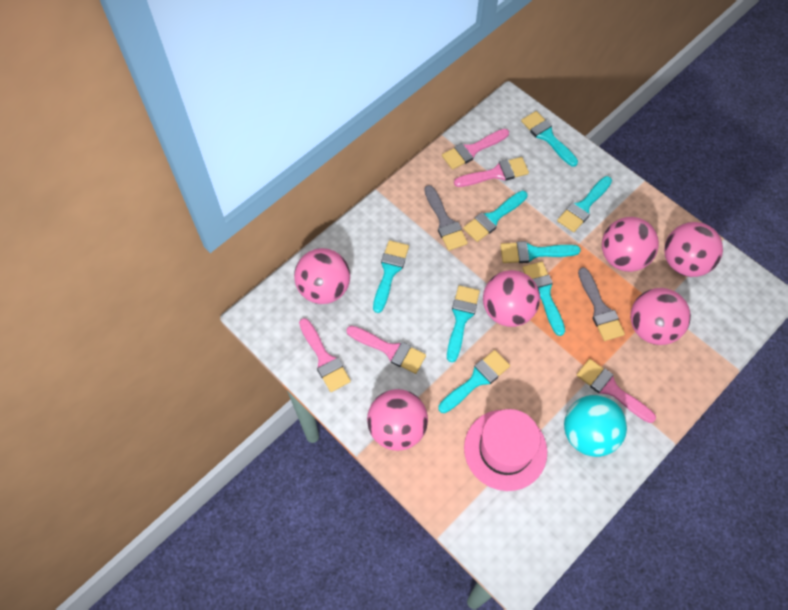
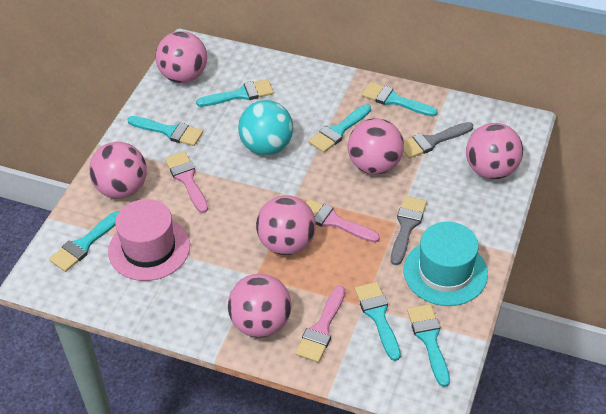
pink brush: [299,318,351,392] [346,326,426,374] [442,129,509,169] [454,157,529,187] [576,359,656,423] = 5 -> [165,151,208,213] [295,286,345,363] [306,199,380,243] = 3
turquoise brush: [373,240,409,313] [438,350,510,413] [447,285,480,362] [463,191,528,242] [500,241,581,263] [521,111,578,167] [522,262,565,336] [557,176,612,232] = 8 -> [49,211,119,272] [127,116,203,146] [196,79,274,107] [308,104,371,153] [355,282,401,361] [362,82,438,116] [407,304,450,387] = 7
turquoise hat: none = 0 -> [404,222,488,306] = 1

